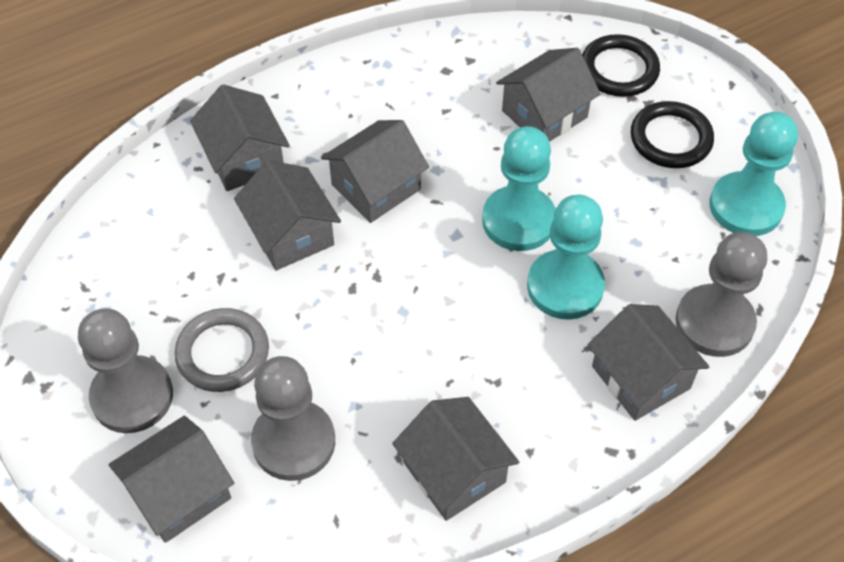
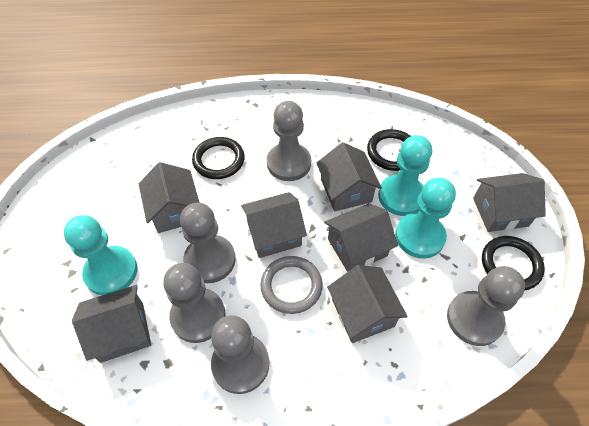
black ring: [582,34,660,97] [631,101,714,168] = 2 -> [192,137,245,179] [367,129,411,171] [482,236,545,291] = 3
grey pawn: [78,308,173,433] [251,356,335,481] [675,232,767,357] = 3 -> [163,263,226,343] [180,203,236,283] [211,315,269,394] [267,101,311,181] [447,266,525,346] = 5

